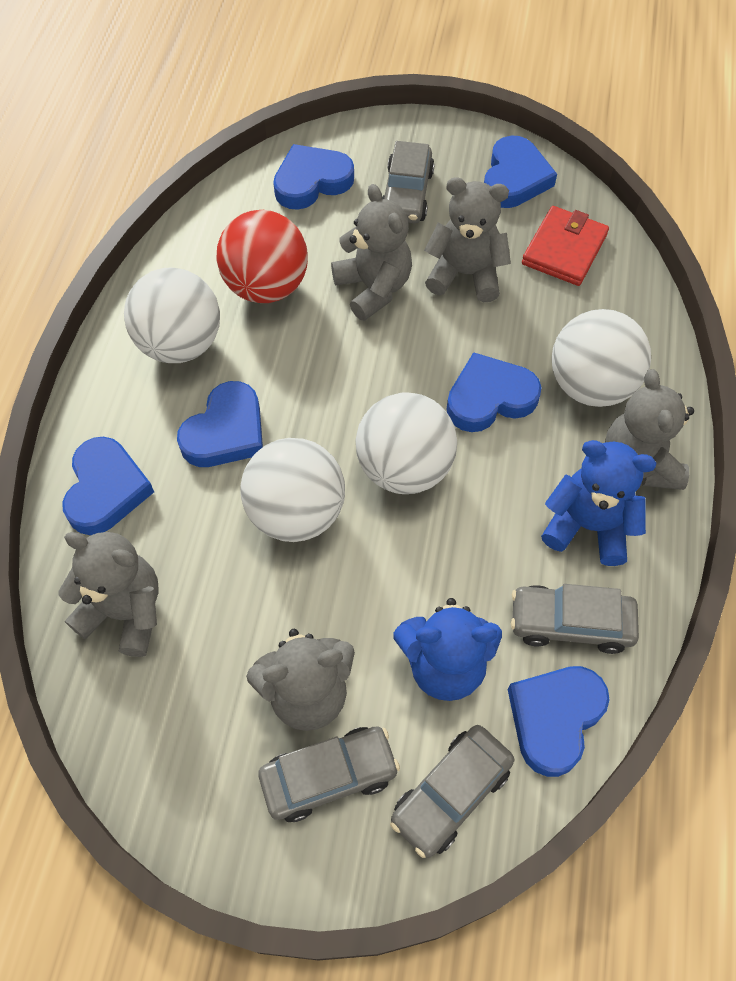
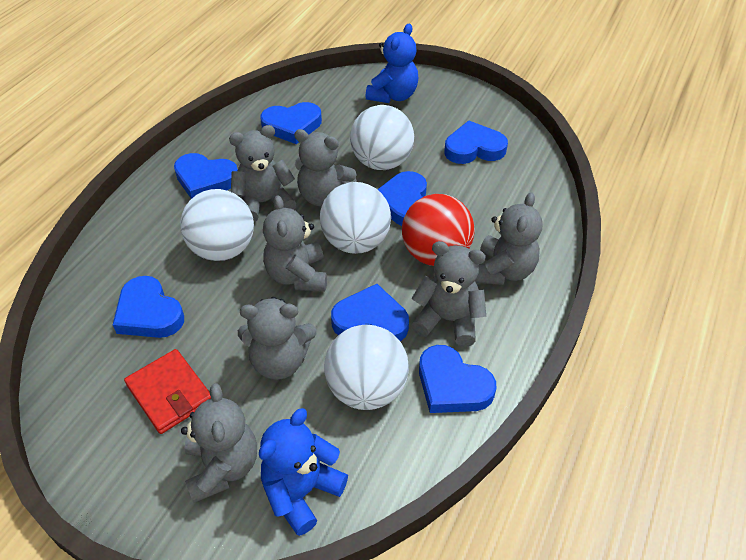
blue heart: [62,437,154,535] [177,381,263,467] [273,144,354,210] [446,352,542,432] [484,136,557,208] [508,666,610,777] = 6 -> [113,276,184,338] [174,153,238,199] [260,102,322,144] [331,284,409,342] [377,171,427,226] [419,345,496,413] [444,121,508,164] = 7
grey car: [258,727,400,822] [382,141,435,224] [390,725,514,858] [511,584,639,654] = 4 -> none = 0
grey teddy bear: [58,532,159,657] [246,629,355,731] [331,184,412,321] [424,177,511,302] [605,369,694,490] = 5 -> [181,383,257,503] [229,125,296,222] [238,297,316,380] [263,195,327,292] [294,129,357,207] [411,241,486,347] [475,192,543,285] = 7

